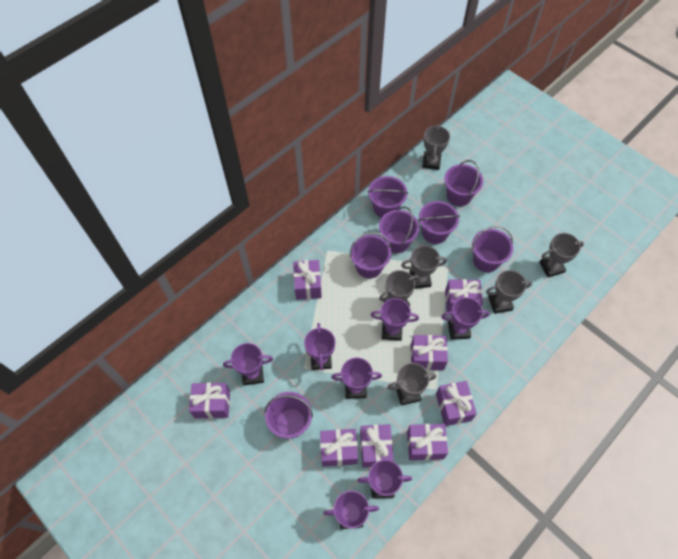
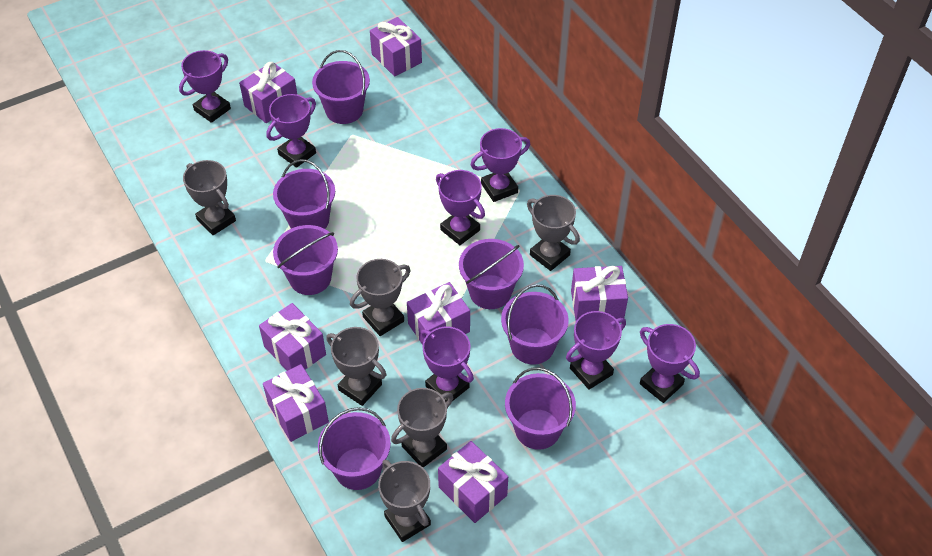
purple gift: [189,383,230,419] [293,260,322,300] [320,429,358,467] [360,424,393,467] [407,424,448,460] [411,335,448,370] [436,381,477,426] [445,279,483,312] = 8 -> [239,62,297,123] [259,303,326,371] [263,364,329,442] [370,17,422,76] [407,282,470,345] [438,441,508,523] [571,266,628,321] = 7

